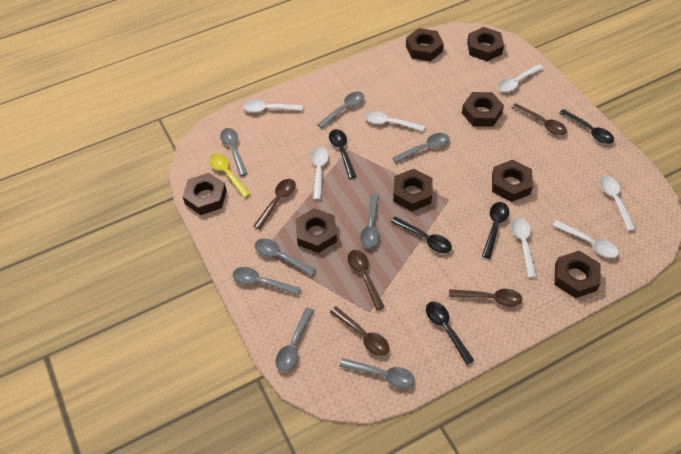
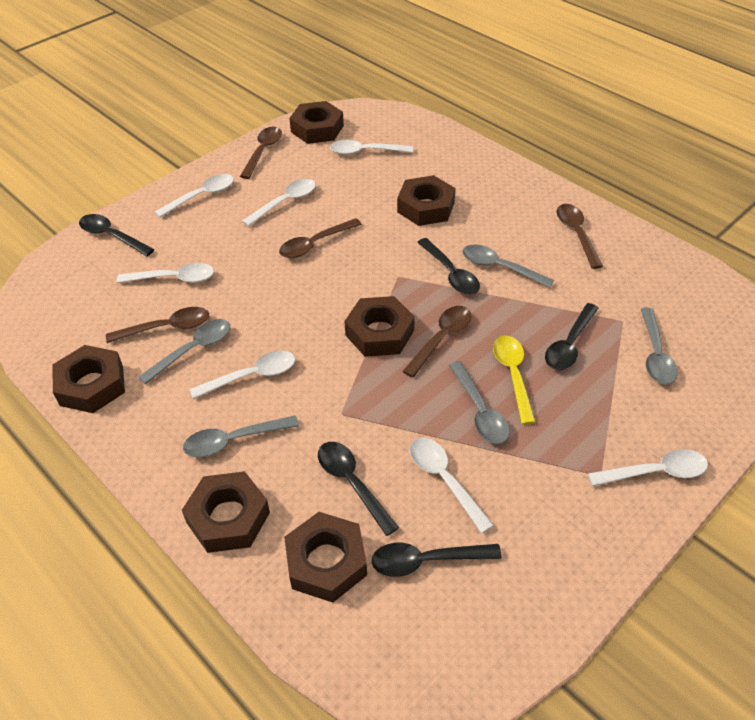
brown nut: [183,173,227,215] [296,208,337,253] [393,169,433,211] [406,28,444,61] [462,92,504,127] [467,27,504,61] [492,160,533,202] [554,251,601,298] = 8 -> [53,345,125,413] [182,471,270,553] [284,512,367,602] [289,101,344,144] [344,296,415,357] [397,175,456,226] = 6
grey spoon: [220,128,247,176] [233,267,301,296] [255,238,316,276] [276,307,314,372] [317,92,364,128] [340,358,415,388] [360,194,379,248] [393,133,449,163] = 8 -> [138,319,230,385] [183,415,299,457] [449,361,510,444] [462,244,554,288] [641,308,678,385] = 5

